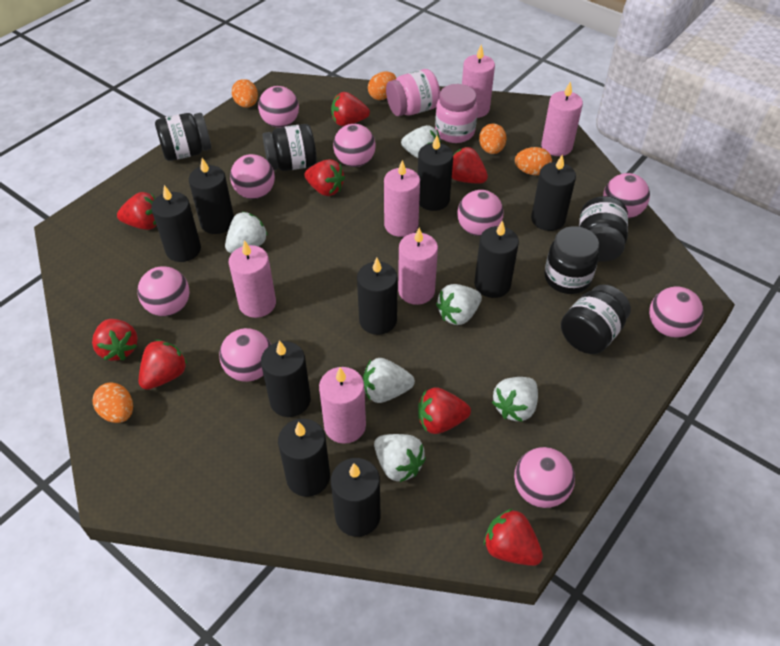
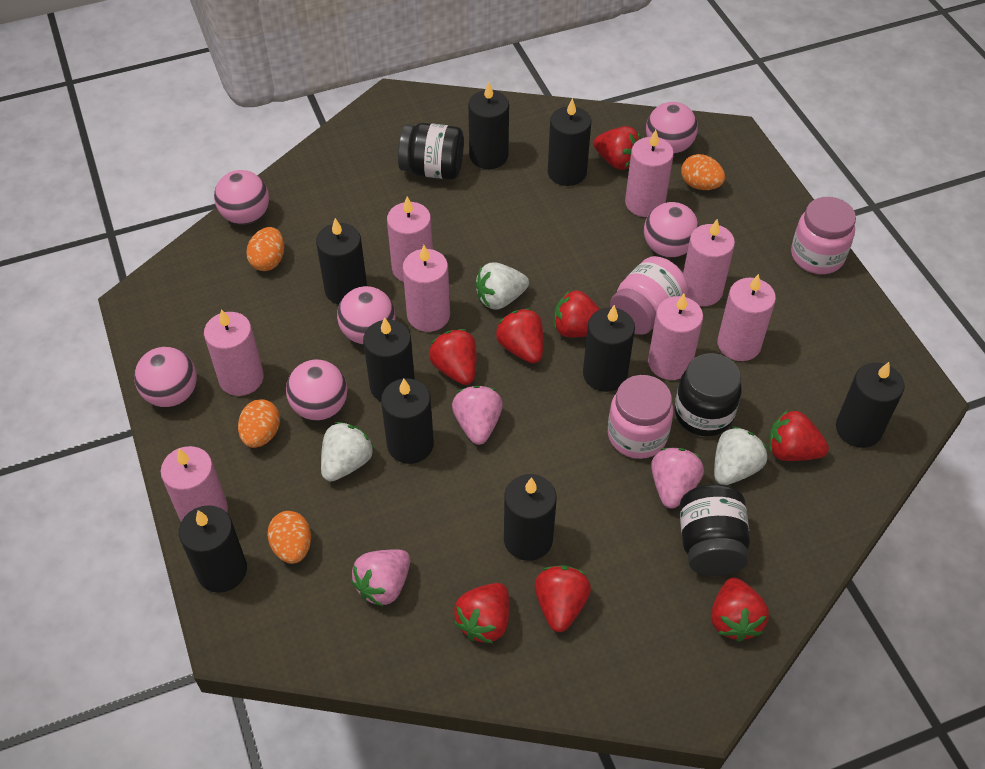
black jar: [155,113,211,161] [263,124,317,171] [544,226,599,294] [561,284,631,354] [579,196,628,262] = 5 -> [398,123,464,180] [675,353,742,436] [680,484,750,576] = 3
orange egg: [92,383,133,423] [232,79,258,108] [368,72,396,100] [479,123,506,154] [515,147,552,175] = 5 -> [238,399,280,448] [246,227,284,271] [267,511,311,564] [681,154,725,190] = 4
pink ball: [138,266,190,316] [219,328,271,382] [230,154,275,199] [258,86,299,128] [333,124,376,167] [457,190,504,236] [514,447,575,508] [603,173,650,218] [649,287,704,338] = 9 -> [134,347,197,407] [214,170,269,224] [286,359,348,420] [337,286,396,345] [644,202,699,258] [646,102,698,154] = 6
pink candle: [229,240,276,318] [319,367,366,444] [384,160,420,237] [398,228,438,305] [462,44,495,118] [541,81,583,156] = 6 -> [161,446,228,521] [204,309,264,396] [387,197,433,282] [403,245,450,332] [625,130,674,217] [648,294,703,380] [683,219,735,306] [717,274,776,361] = 8
pink jar: [386,69,440,116] [435,84,478,143] = 2 -> [608,375,673,459] [610,256,688,335] [791,197,856,274] = 3
pink strawberry: none = 0 -> [351,549,410,606] [452,386,503,445] [651,448,704,509] = 3
white strawberry: [225,212,268,253] [363,358,415,403] [374,434,426,482] [401,125,441,158] [436,284,482,325] [492,377,538,422] = 6 -> [321,422,374,482] [475,262,529,310] [714,426,767,485] = 3

